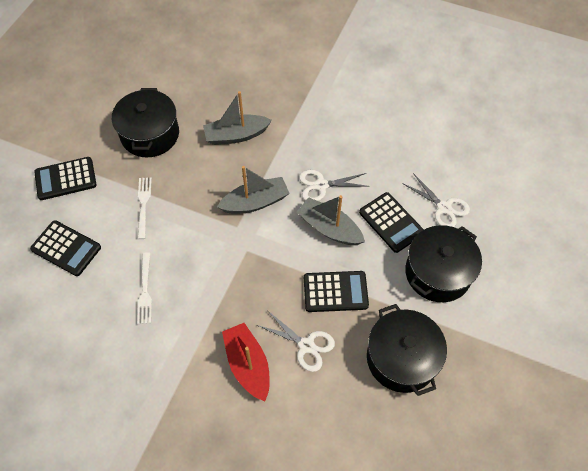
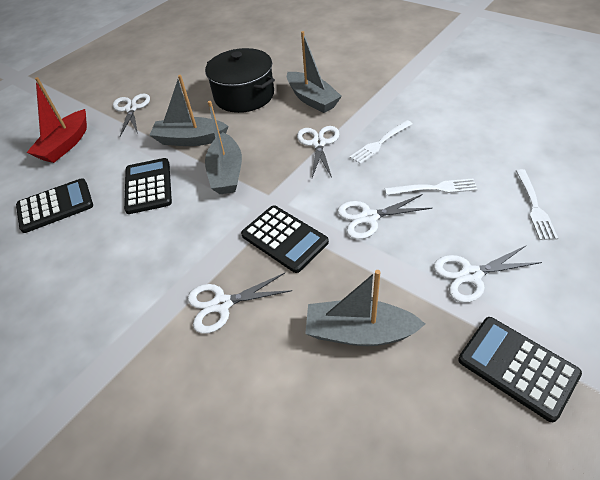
black pot: [112,88,179,157] [367,304,447,396] [405,225,482,302] = 3 -> [205,48,275,113] = 1
grey boat: [203,91,272,145] [217,166,290,214] [296,195,365,245] = 3 -> [150,75,229,146] [205,101,242,194] [287,31,342,113] [305,270,425,346] = 4
white fork: [137,252,152,324] [138,177,152,239] = 2 -> [350,120,413,164] [385,179,478,195] [516,169,558,240] = 3
white scissors: [257,310,335,372] [299,170,370,201] [402,173,470,227] = 3 -> [113,93,150,136] [188,273,292,334] [297,126,339,178] [337,194,433,239] [434,245,542,303] = 5

